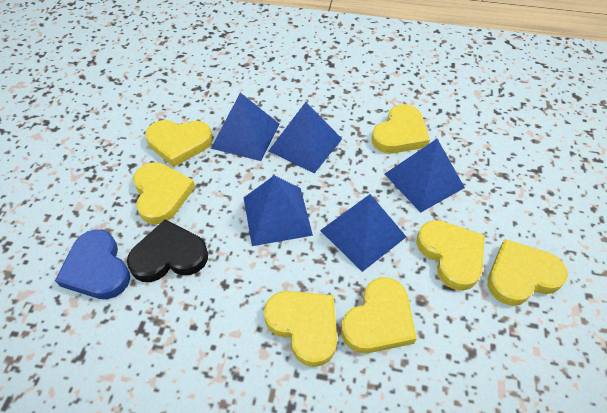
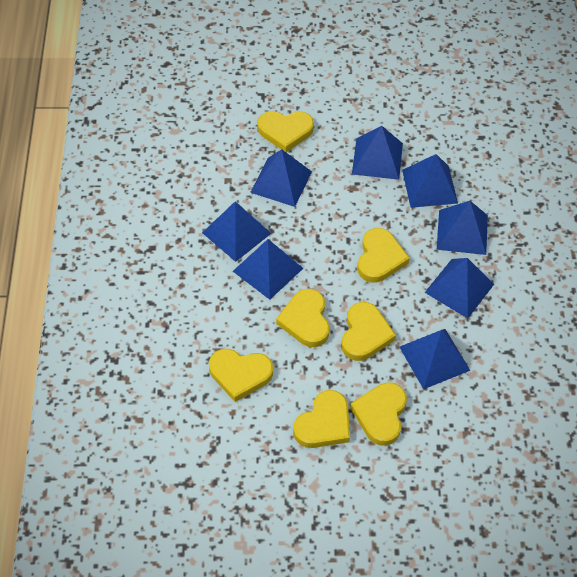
black heart: [127,220,208,282] = 1 -> none = 0
blue heart: [55,229,130,299] = 1 -> none = 0
blue pyramid: [211,93,280,161] [244,175,313,246] [269,102,342,173] [320,194,406,272] [385,139,465,213] = 5 -> [202,201,272,262] [233,239,303,300] [250,149,312,207] [352,126,403,180] [400,329,471,389] [402,154,458,208] [424,258,494,319] [437,201,488,255] = 8

